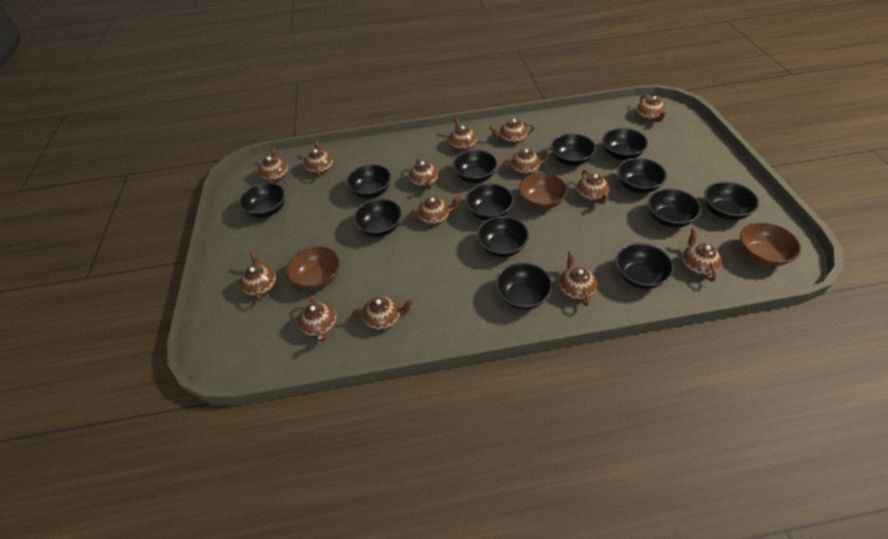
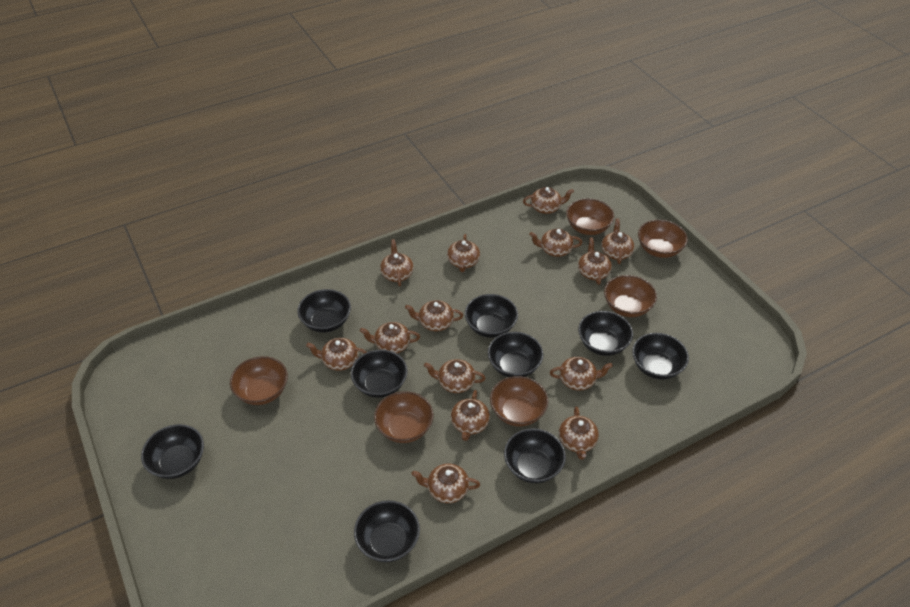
black bowl: [239,182,285,218] [346,164,391,199] [353,199,402,237] [452,150,498,183] [465,183,514,220] [477,216,529,257] [496,262,553,310] [551,133,596,166] [602,128,648,160] [615,243,674,289] [617,158,667,193] [648,188,701,228] [704,181,759,220] = 13 -> [141,424,204,479] [297,289,351,333] [351,350,408,398] [354,500,420,562] [465,294,518,338] [488,332,544,377] [504,428,566,483] [578,311,633,356] [632,333,689,380] = 9
brown bowl: [287,246,340,290] [519,173,568,210] [740,222,801,267] = 3 -> [230,356,288,405] [374,391,434,443] [490,376,548,426] [566,198,614,235] [604,275,657,317] [638,220,688,258] = 6

